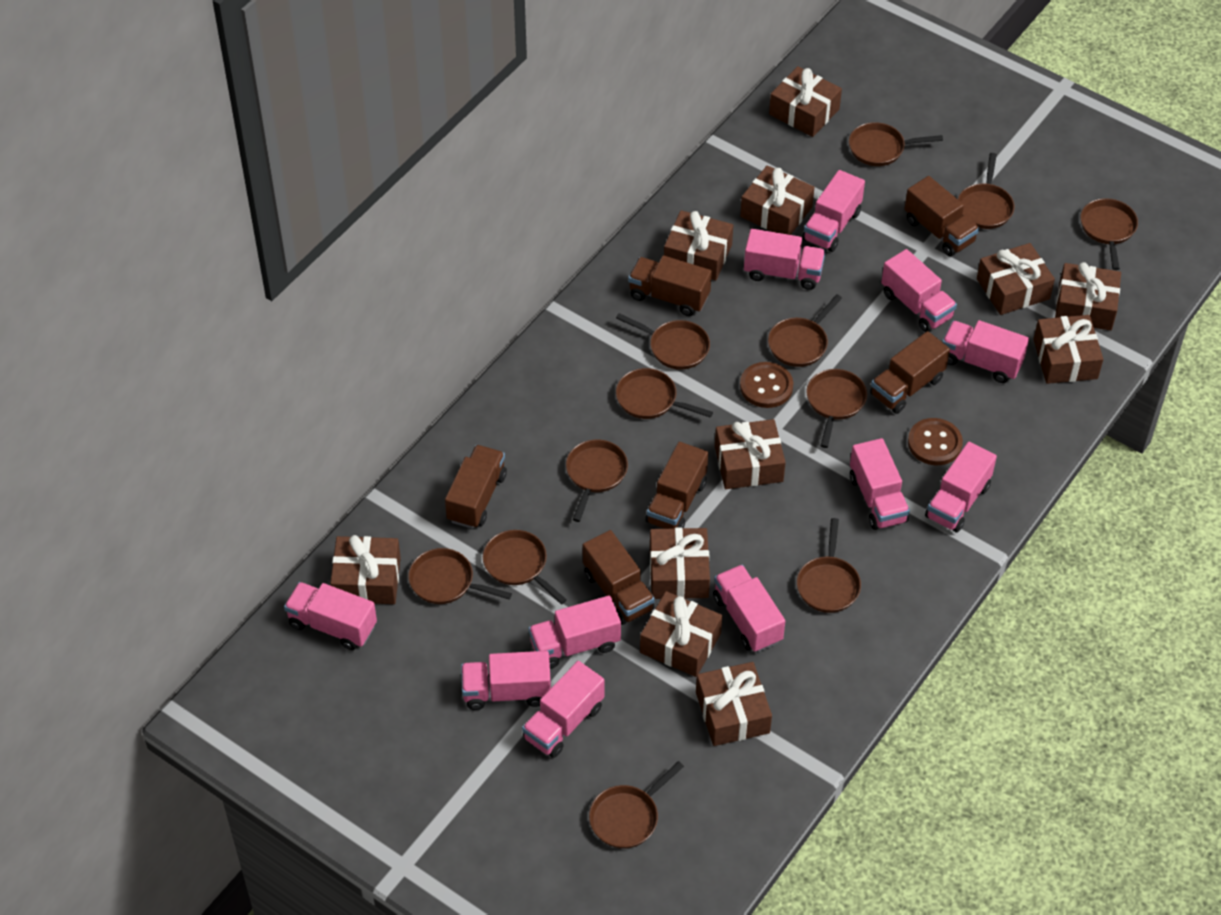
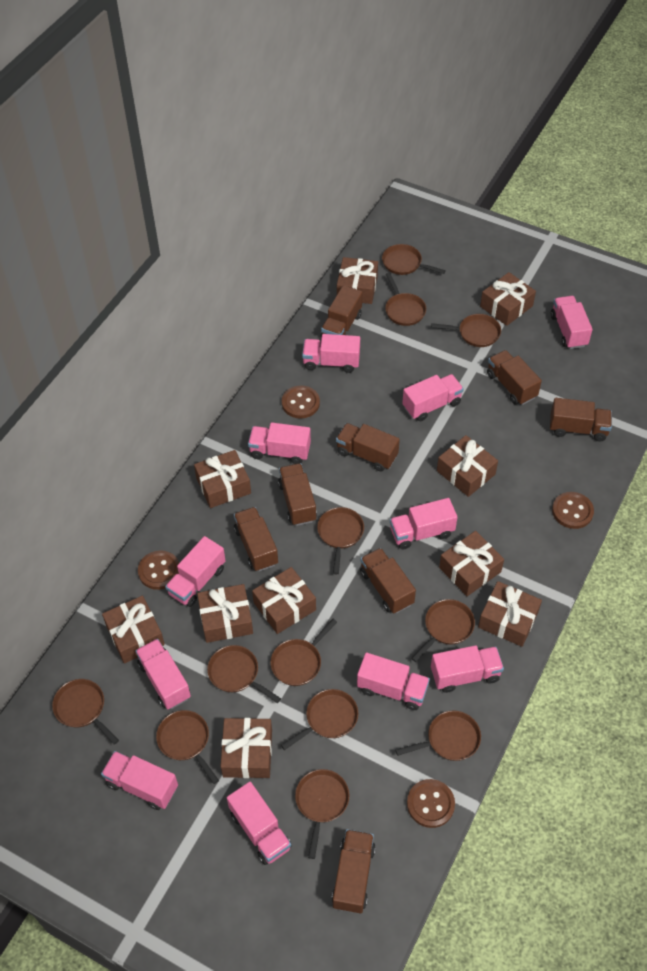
brown button: [740,362,793,408] [908,418,963,466] = 2 -> [138,550,179,590] [282,386,320,419] [407,779,455,828] [552,492,594,529] = 4
brown gift: [330,535,401,604] [640,591,722,677] [650,527,710,599] [664,210,733,281] [696,662,772,746] [715,419,786,489] [740,165,815,235] [769,66,842,137] [977,243,1055,315] [1033,315,1103,384] [1055,262,1121,330] = 11 -> [102,596,165,663] [194,450,251,508] [197,584,253,643] [220,718,272,778] [252,567,316,634] [337,257,378,304] [437,435,498,497] [439,531,504,596] [478,581,542,647] [480,272,536,326] = 10
brown truck: [445,445,507,529] [583,530,655,625] [628,255,712,316] [645,442,708,529] [870,331,950,414] [904,176,979,256] = 6 -> [234,507,278,571] [278,463,317,526] [321,285,362,338] [332,829,376,913] [336,423,400,471] [360,548,416,614] [487,350,542,405] [550,398,612,441] = 8

